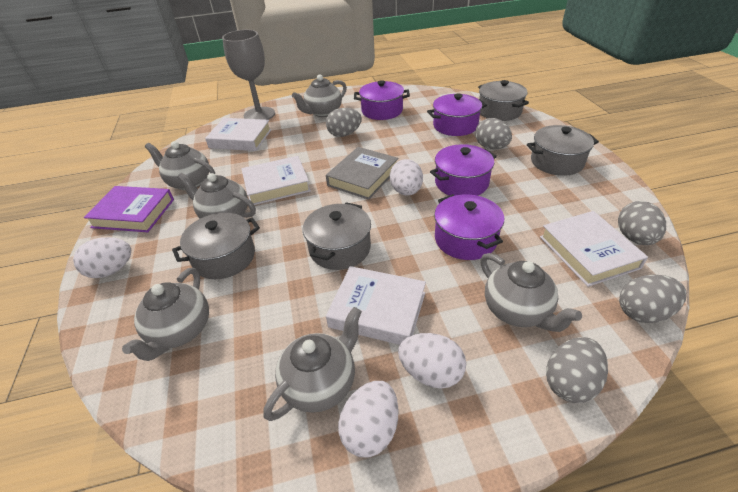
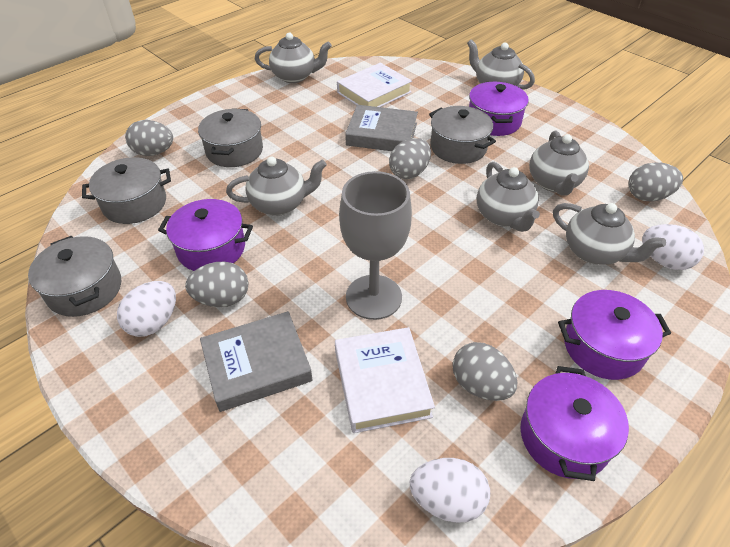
grey book: [326,147,399,200] = 1 -> [200,311,313,412] [345,105,418,151] = 2
purple book: [84,186,174,232] = 1 -> none = 0
white book: [205,118,271,151] [241,156,311,205] [326,266,426,345] [540,211,648,287] = 4 -> [335,327,435,433] [337,63,412,107] = 2
white egg: [73,237,131,278] [338,381,398,457] [390,159,423,196] [398,333,466,389] = 4 -> [117,281,176,337] [410,458,490,523] [642,224,704,270] = 3

